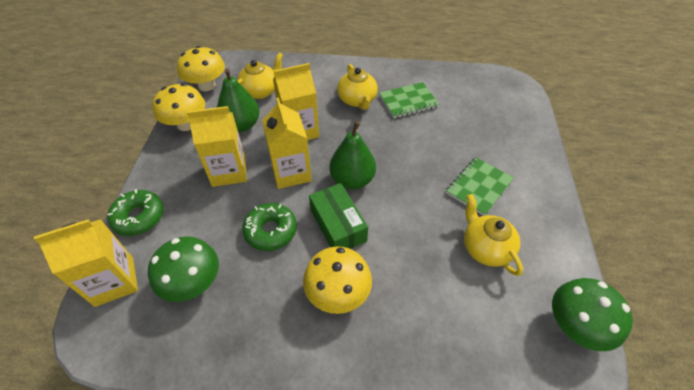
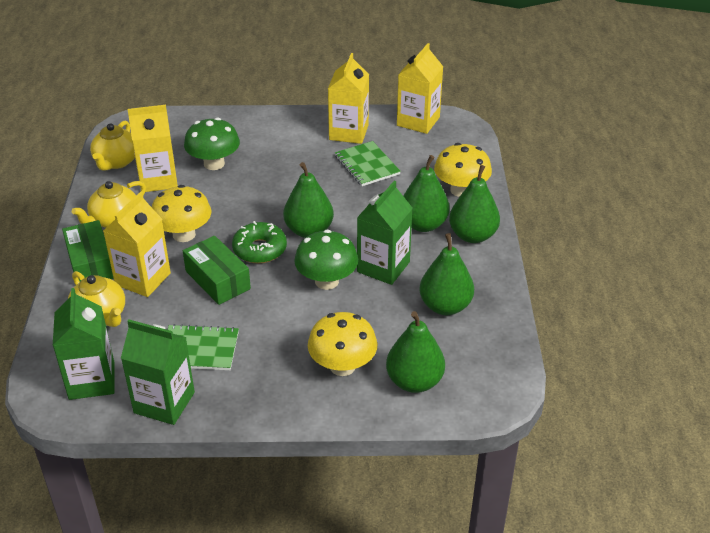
green box: [309,183,368,249] = 1 -> [62,220,114,282] [183,236,251,305] = 2
green carton: none = 0 -> [53,288,114,400] [121,320,195,425] [357,181,413,285] = 3
green donut: [107,189,164,236] [242,203,297,251] = 2 -> [232,221,287,264] = 1
green pear: [217,68,260,132] [329,121,376,189] = 2 -> [283,162,334,238] [386,311,445,393] [403,155,450,232] [419,233,474,315] [449,165,500,243] = 5

